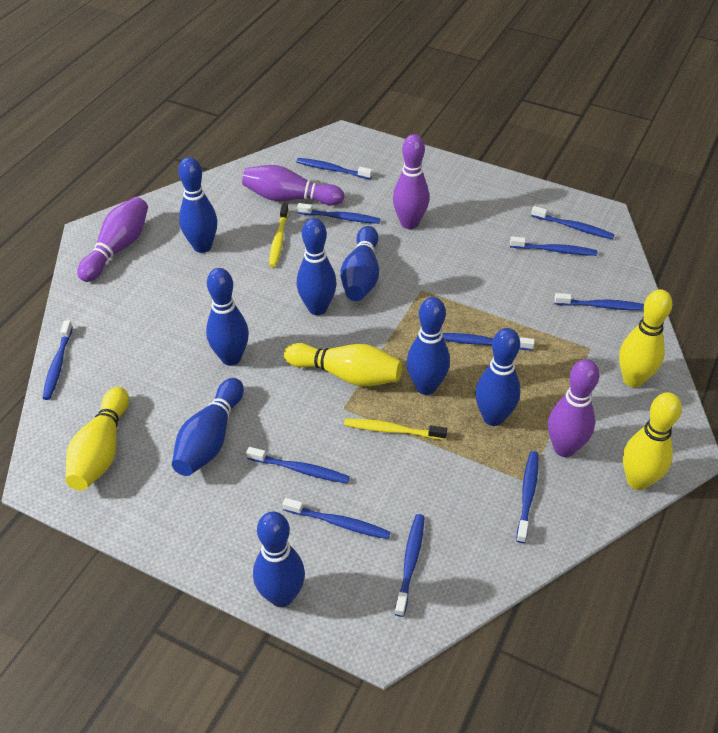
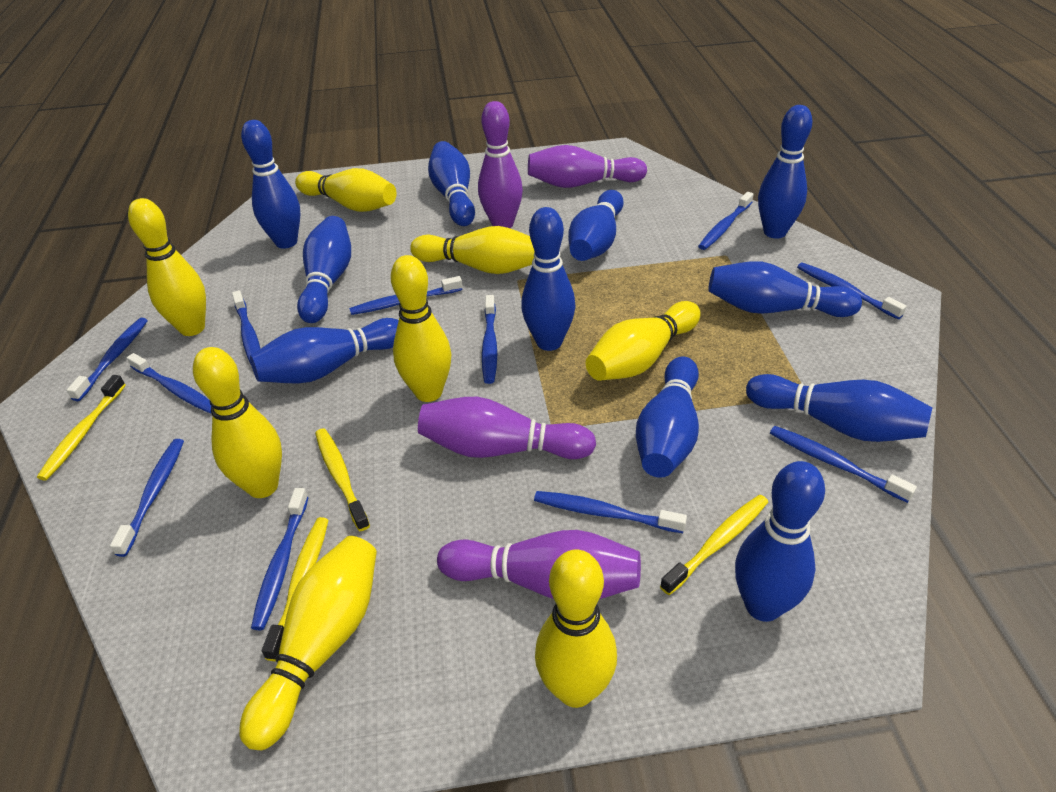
blue bowling pin: [172,378,244,476] [178,157,217,253] [206,268,249,366] [253,512,305,607] [297,218,337,315] [341,226,379,301] [407,297,450,395] [475,328,520,426] = 8 -> [241,120,300,249] [250,318,399,383] [297,216,351,323] [428,141,475,226] [521,207,576,351] [568,190,624,261] [636,356,699,478] [708,261,862,317] [735,461,825,622] [746,374,933,442] [758,105,812,239] = 11
yellow bowling pin: [66,387,129,491] [284,343,402,386] [619,289,672,387] [623,392,682,490] = 4 -> [128,198,206,336] [193,347,282,498] [239,536,377,750] [295,168,396,212] [391,255,451,402] [410,226,535,274] [535,549,617,708] [586,301,701,381] = 8
yellow toothbrush: [269,204,289,267] [344,418,447,440] = 2 -> [37,375,126,481] [262,517,328,661] [315,428,370,531] [660,494,768,595] = 4

